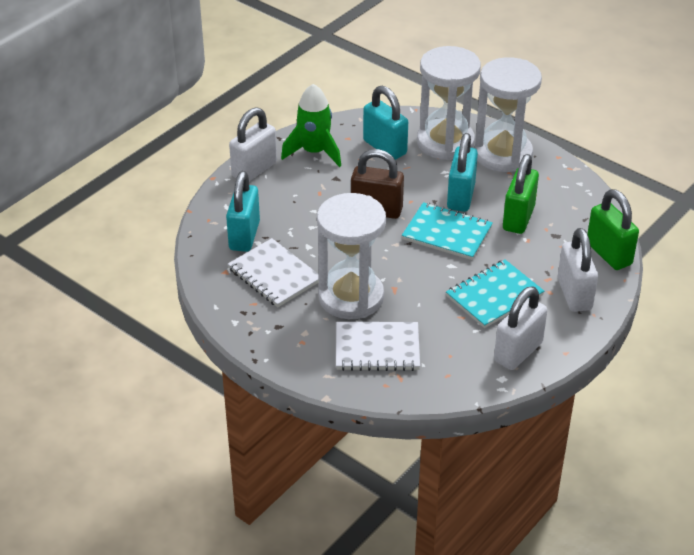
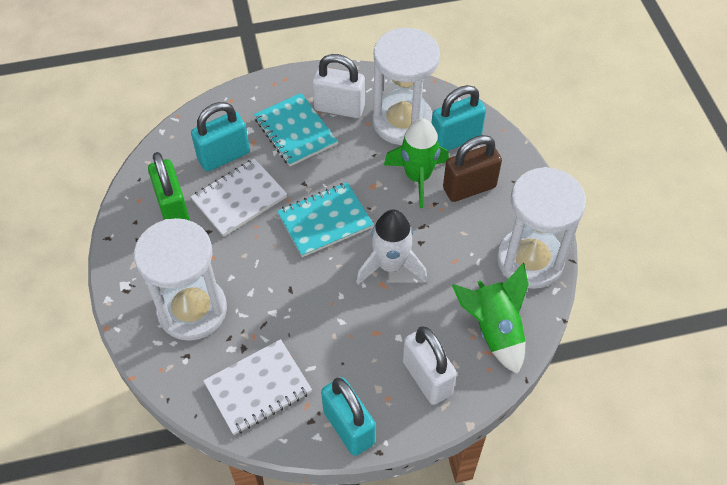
green padlock: [503,154,539,234] [587,189,639,270] = 2 -> [148,152,190,221] = 1
green rocket: [281,84,341,167] = 1 -> [384,118,449,208] [452,263,529,374] = 2
white padlock: [229,107,277,181] [494,287,547,370] [558,228,598,312] = 3 -> [312,54,365,118] [403,326,457,405] = 2
white rocket: none = 0 -> [356,210,427,285] = 1

